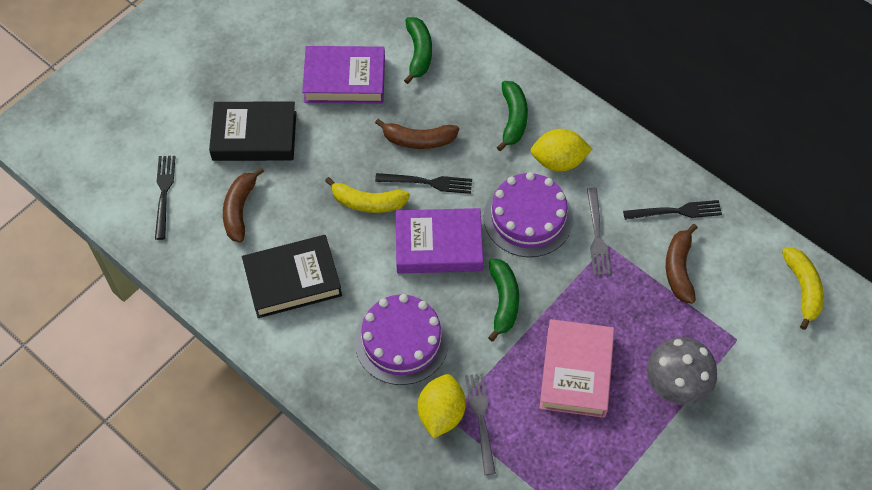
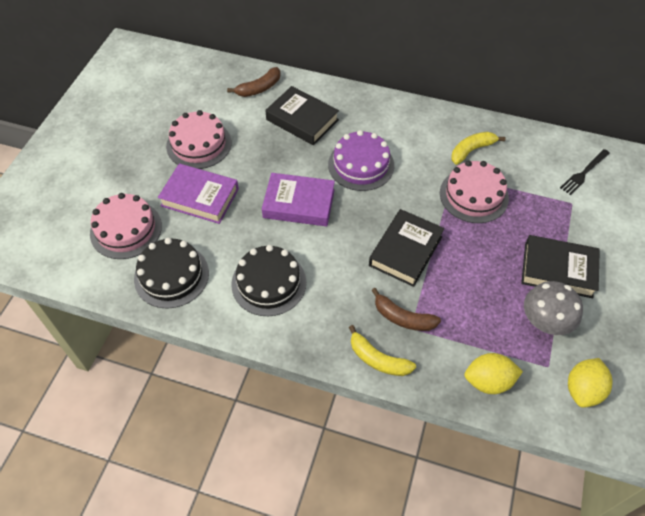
black book: [209,101,296,161] [242,235,342,318] = 2 -> [265,86,339,145] [369,209,445,287] [521,235,600,298] = 3
black cake: none = 0 -> [134,238,209,309] [231,245,306,316] = 2
black fork: [155,156,176,240] [375,173,472,194] [623,200,722,220] = 3 -> [560,149,610,195] = 1
brown banana: [223,168,264,243] [375,119,459,149] [666,224,698,304] = 3 -> [227,67,280,97] [371,288,441,331] = 2
green banana: [404,17,432,84] [488,259,519,342] [497,81,528,151] = 3 -> none = 0
grey fork: [465,373,496,475] [587,188,611,276] = 2 -> none = 0
pink book: [539,319,615,418] = 1 -> none = 0
pink cake: none = 0 -> [90,193,162,259] [166,110,231,169] [440,160,509,223] = 3
purple cake: [355,294,449,385] [484,172,573,257] = 2 -> [328,130,394,191] = 1

